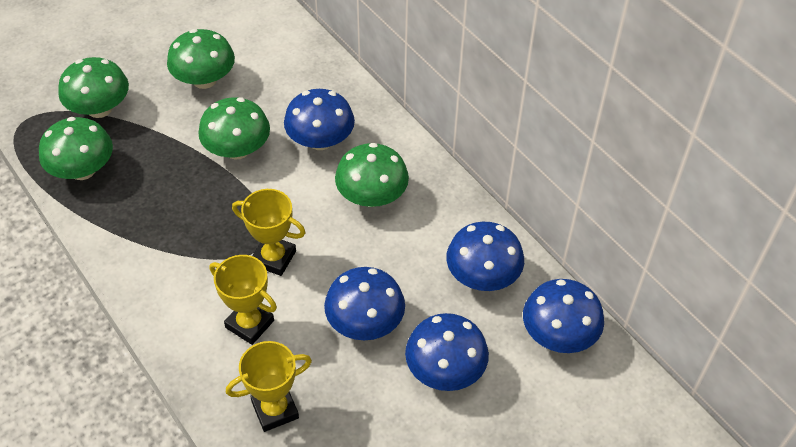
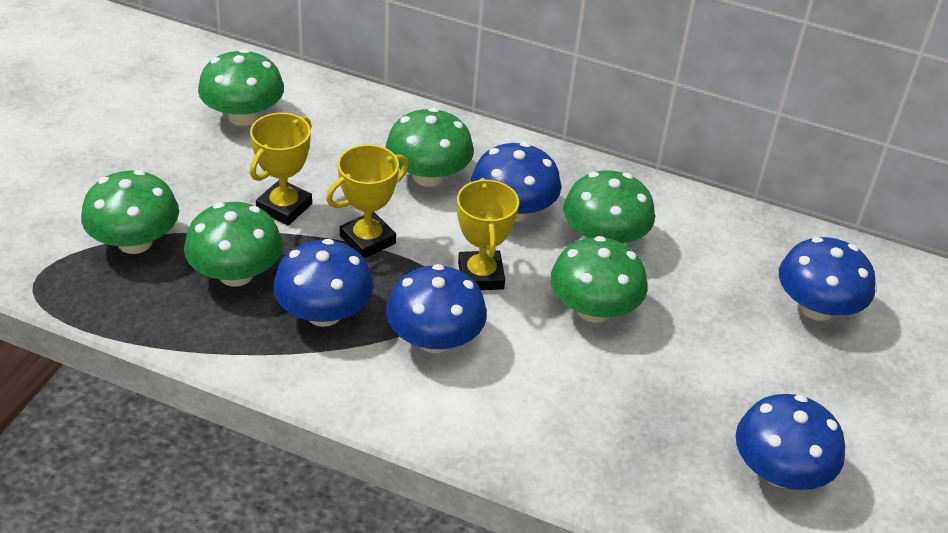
green mushroom: [39,117,113,180] [58,57,129,118] [167,29,235,89] [198,97,270,160] [335,143,409,207] = 5 -> [81,170,179,254] [184,202,283,287] [198,49,284,126] [385,108,474,187] [550,236,647,322] [563,170,655,243] = 6

